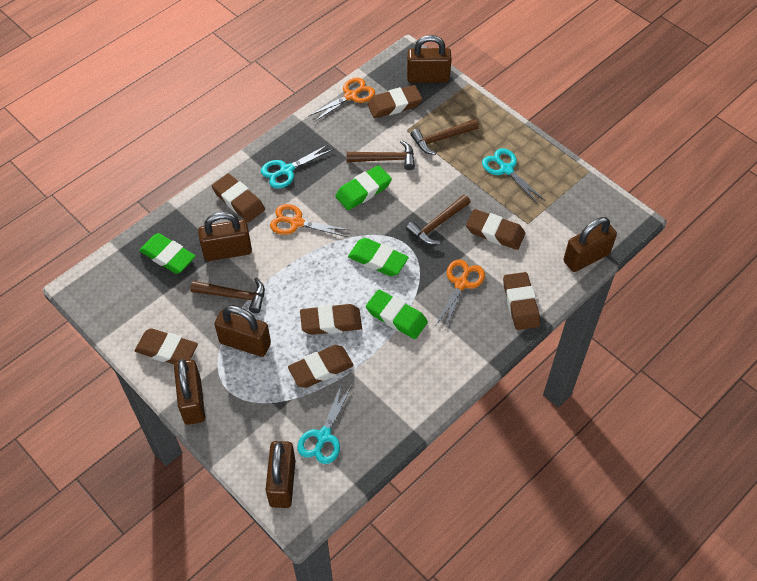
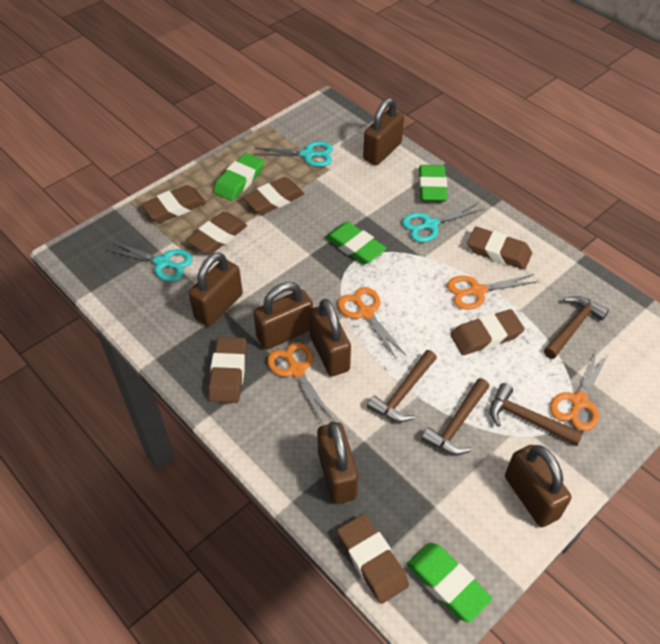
orange scissors: [270,204,350,237] [309,77,375,122] [436,260,485,329] = 3 -> [267,342,334,423] [338,287,406,360] [447,274,539,310] [550,351,608,431] = 4

